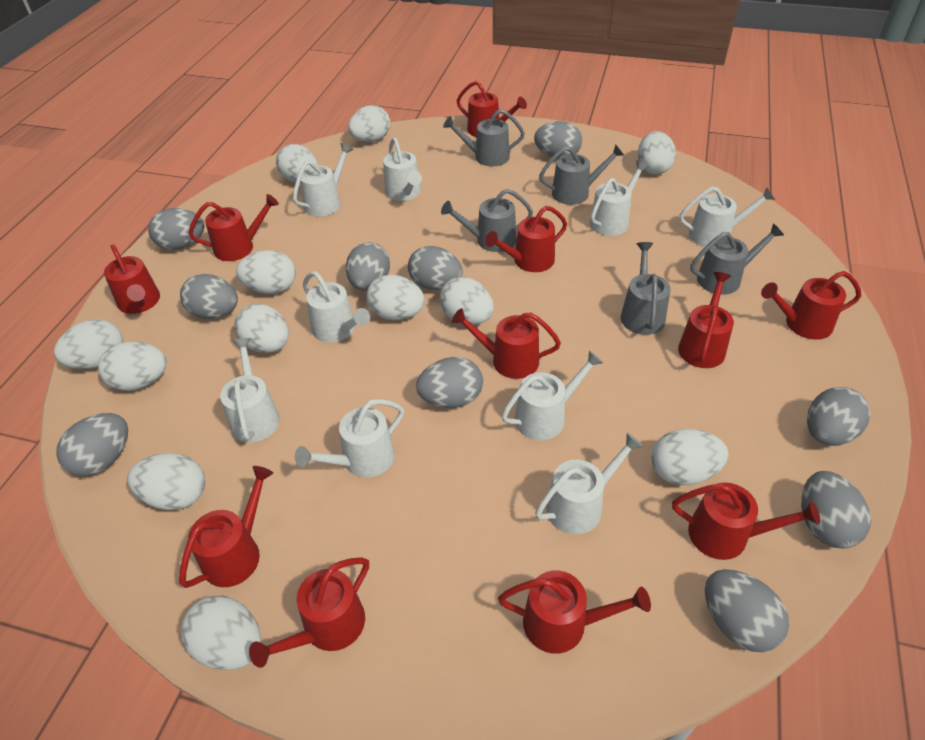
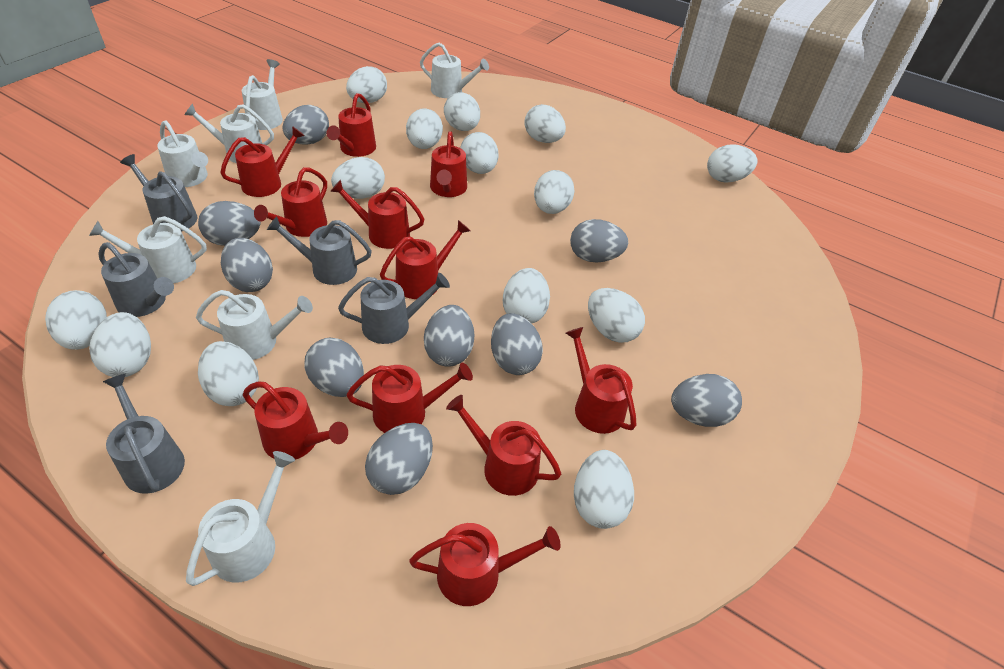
grey egg: [56,413,128,476] [148,208,205,250] [180,274,238,319] [346,242,390,291] [408,246,463,290] [416,357,483,408] [534,121,582,159] [705,569,789,652] [801,471,871,549] [807,387,870,446] = 10 -> [198,201,261,246] [221,238,273,292] [283,105,329,145] [304,338,364,397] [365,423,433,495] [424,305,474,367] [491,313,543,375] [570,219,628,262] [671,374,742,427] = 9
white egg: [54,319,123,369] [98,342,167,391] [127,453,205,510] [181,596,261,670] [234,304,289,353] [236,250,296,294] [276,144,318,182] [348,105,390,142] [366,275,425,320] [440,277,494,325] [638,131,676,175] [651,429,728,485] = 12 -> [45,290,107,350] [89,312,151,377] [198,341,259,406] [331,157,385,199] [346,66,387,103] [406,108,443,149] [444,92,480,131] [460,132,499,174] [503,268,550,324] [524,104,566,143] [534,170,575,214] [574,450,634,529] [588,288,645,343] [707,144,758,183] = 14
white watering can: [220,338,280,443] [293,143,353,216] [295,399,404,478] [303,272,370,342] [383,138,422,201] [502,350,603,440] [535,433,643,535] [590,160,649,236] [679,187,775,247] = 9 -> [89,216,207,284] [157,120,208,187] [184,104,274,163] [186,451,295,586] [196,290,313,360] [242,59,283,130] [420,43,489,98] = 7

